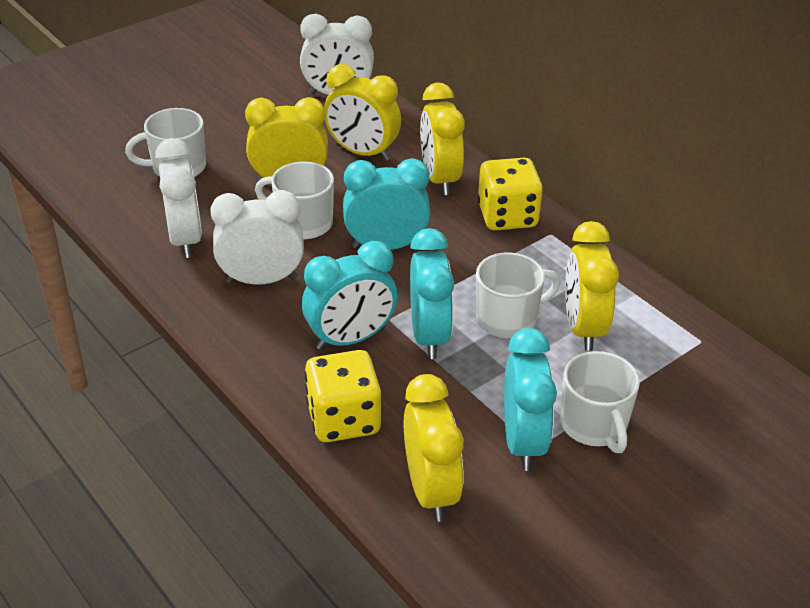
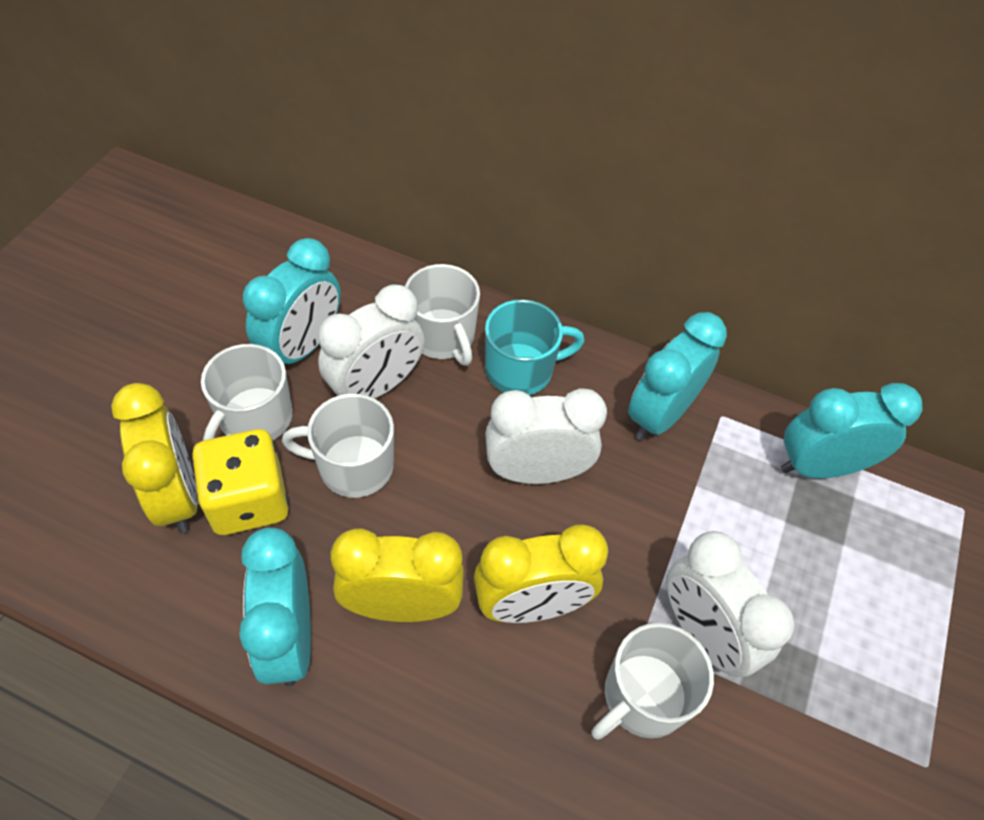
turquoise mug: none = 0 -> [485,299,585,395] = 1
yellow clock: [245,97,328,181] [324,64,401,161] [404,374,464,522] [420,82,465,195] [565,221,619,351] = 5 -> [111,383,198,533] [331,529,464,622] [474,524,608,623] = 3
yellow dice: [304,350,381,442] [477,158,543,230] = 2 -> [192,429,289,535] = 1

